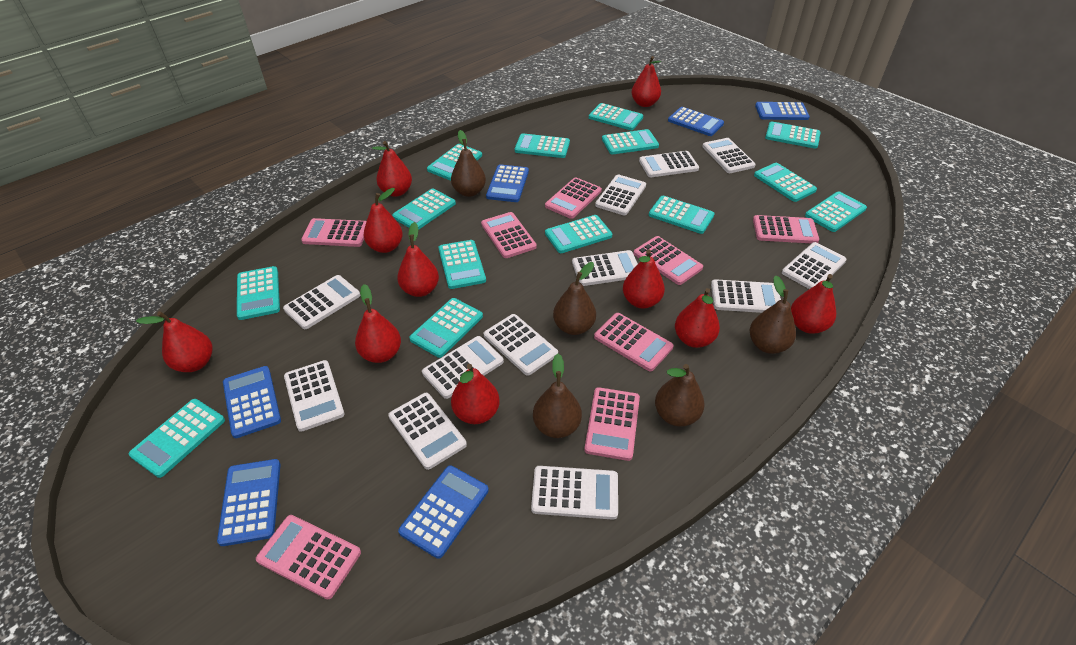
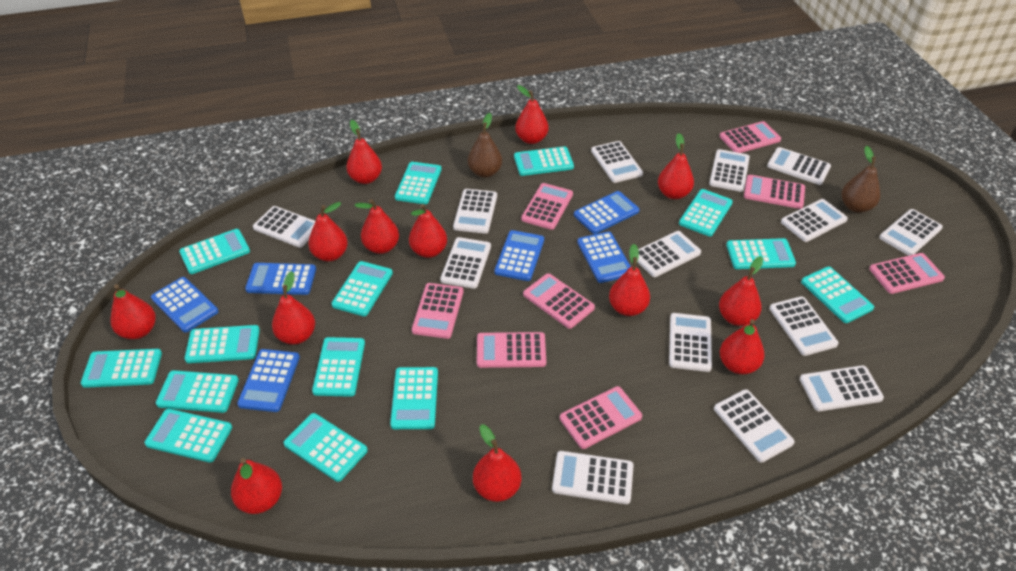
brown pear: [451,130,486,197] [533,354,582,438] [553,262,596,335] [655,364,705,427] [750,276,796,354] = 5 -> [468,113,502,178] [841,146,880,213] = 2
red pear: [136,311,212,372] [355,284,401,363] [364,188,403,253] [372,141,412,197] [397,222,439,297] [451,364,500,424] [623,249,665,309] [632,56,661,107] [675,288,720,348] [791,274,836,334] = 10 -> [110,284,156,339] [231,458,282,514] [272,271,315,345] [308,202,348,261] [346,120,382,184] [354,199,399,254] [409,204,447,258] [473,424,521,502] [515,85,549,144] [609,244,650,316] [658,133,694,199] [719,256,763,326] [720,319,764,374] = 13
white calculator: [283,275,360,329] [284,360,345,432] [388,393,467,470] [422,336,504,399] [484,314,558,376] [531,466,618,520] [572,250,638,286] [595,174,646,216] [639,151,699,177] [702,138,756,173] [711,279,781,313] [782,242,847,289] = 12 -> [253,206,316,248] [440,237,491,289] [453,189,497,234] [552,451,634,504] [591,141,643,183] [637,231,701,277] [669,313,712,372] [709,149,750,192] [714,389,795,462] [767,147,831,185] [769,296,839,356] [781,199,848,242] [800,365,884,411] [879,209,943,256] = 14

